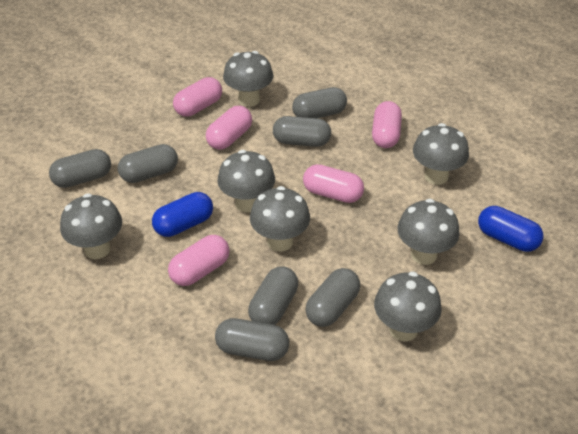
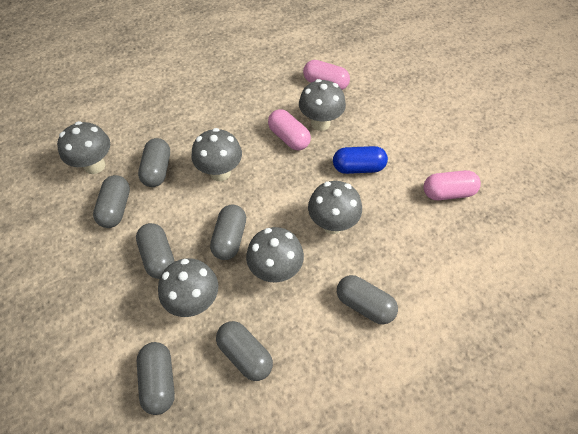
blue capsule: [152,192,213,237] [478,206,543,252] = 2 -> [333,146,388,174] = 1
grey mushroom: [60,193,122,259] [217,150,275,213] [223,51,273,107] [250,186,310,252] [374,271,442,342] [398,199,460,265] [413,123,469,185] = 7 -> [57,121,110,174] [158,258,218,317] [191,128,242,181] [246,227,304,282] [299,79,346,131] [308,181,362,234] = 6
pink capsule: [168,235,230,286] [173,77,222,117] [206,106,252,150] [303,164,364,203] [372,101,402,148] = 5 -> [268,109,311,151] [303,60,350,90] [423,170,481,200] = 3

